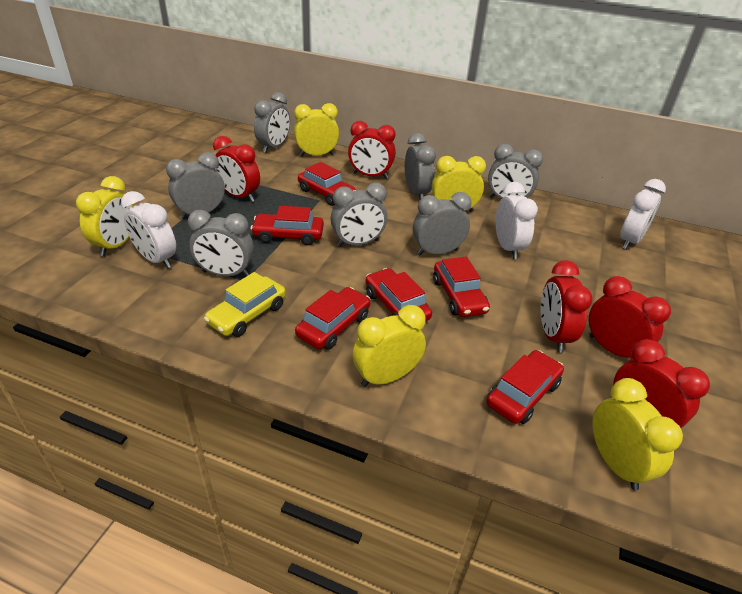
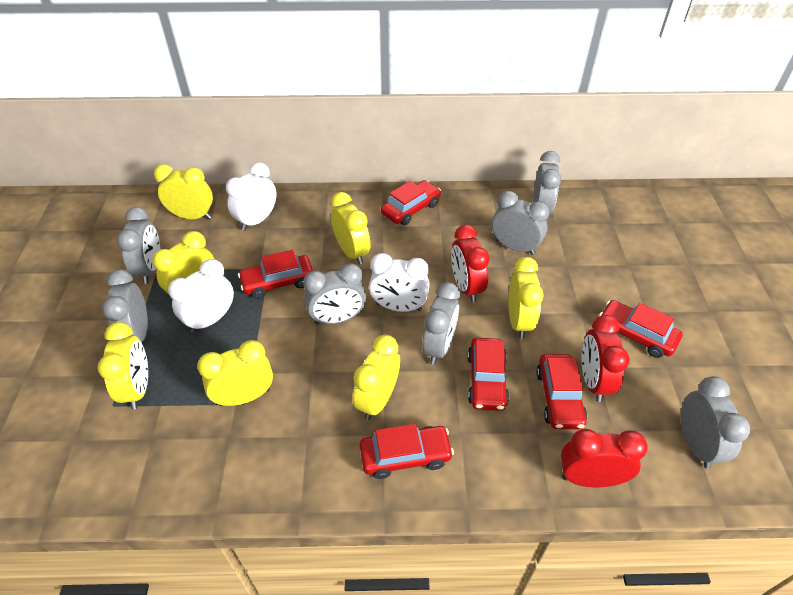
red clock: [213,136,260,202] [348,121,396,179] [540,260,593,353] [589,276,671,358] [613,339,710,428] = 5 -> [451,225,490,302] [561,429,648,487] [582,315,630,402] = 3
yellow car: [204,272,286,337] = 1 -> none = 0
yellow clock: [76,176,134,256] [294,103,339,156] [352,305,426,387] [432,156,486,212] [592,378,683,491] = 5 -> [98,322,148,410] [152,231,214,294] [154,164,213,219] [197,340,273,406] [331,192,370,265] [353,335,400,420] [508,257,544,339] = 7

